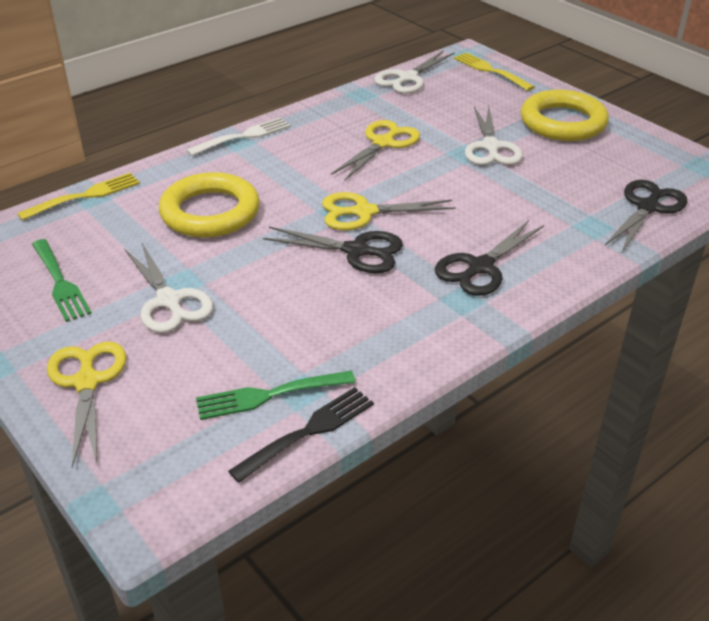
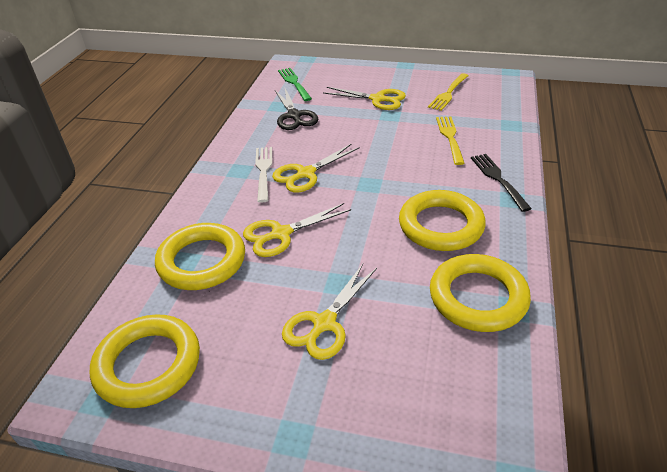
black scissors: [263,227,403,273] [435,220,544,296] [605,180,688,254] = 3 -> [275,88,318,130] = 1
green fork: [32,239,92,322] [196,371,356,420] = 2 -> [278,68,312,101] = 1
white scissors: [125,243,213,333] [374,50,455,94] [465,106,523,165] = 3 -> none = 0
yellow ring: [159,172,260,238] [521,90,609,141] = 2 -> [90,314,200,408] [155,223,245,290] [399,190,486,251] [430,254,531,332] = 4
yellow scissors: [47,341,127,468] [322,192,456,230] [331,120,420,180] = 3 -> [243,203,351,257] [272,144,360,192] [282,264,377,360] [323,87,406,110] = 4

